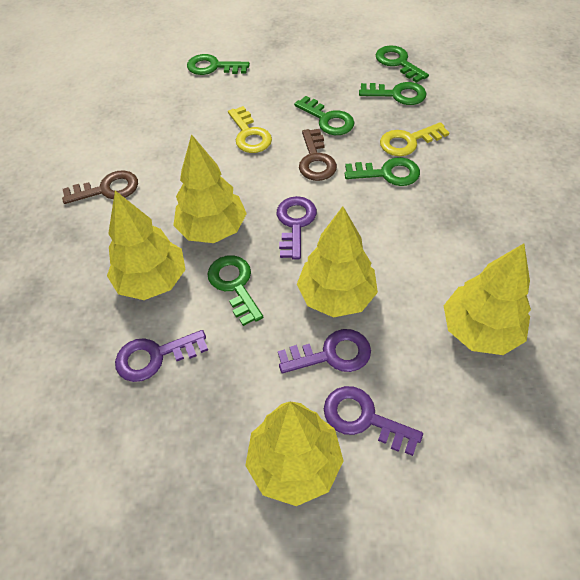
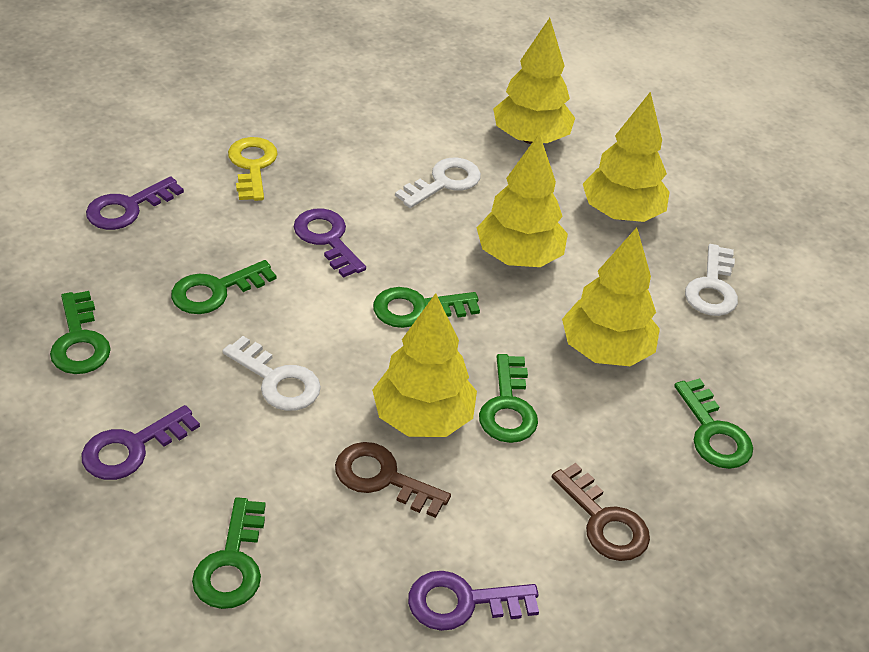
white key: none = 0 -> [222,336,321,411] [395,158,481,208] [685,244,738,316] = 3
yellow key: [228,106,272,153] [380,122,449,156] = 2 -> [228,137,278,201] = 1

